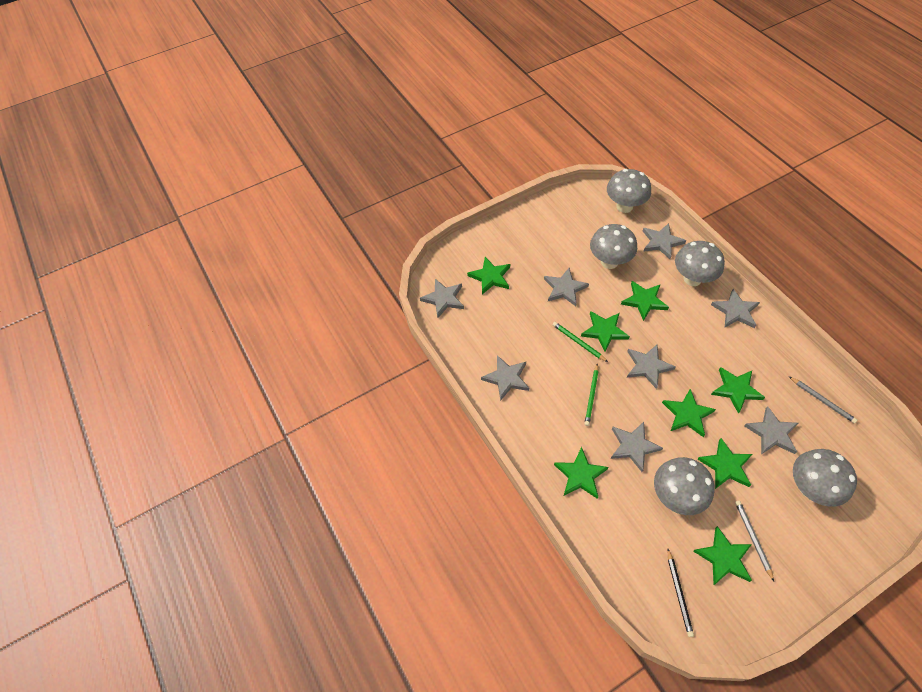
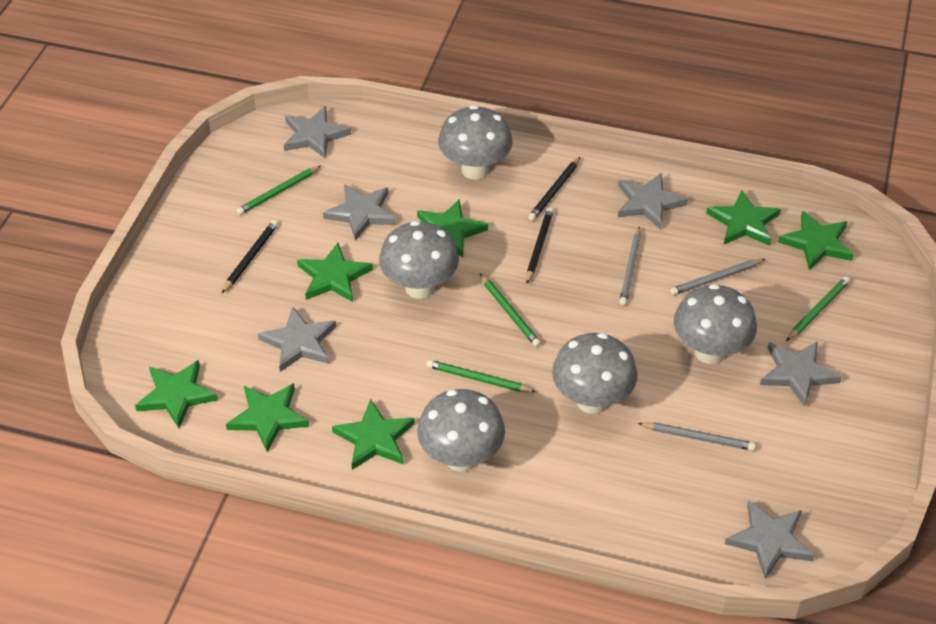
black pencil: [667,549,694,637] = 1 -> [222,220,278,293] [526,207,554,284] [528,157,580,221] = 3
green pencil: [553,322,608,362] [584,363,599,426] = 2 -> [236,165,322,215] [427,360,536,392] [480,274,541,347] [786,277,850,341] = 4
green star: [467,257,510,294] [554,447,608,499] [581,311,630,352] [621,281,669,321] [662,389,716,437] [693,526,752,585] [697,438,752,489] [711,367,765,414] = 8 -> [135,360,218,428] [226,383,309,452] [297,243,373,302] [332,399,415,470] [417,199,488,258] [706,190,781,246] [778,211,853,270] = 7
grey pencil: [735,500,774,581] [790,377,857,424] = 2 -> [619,226,641,305] [638,422,756,451] [670,259,765,295] = 3
grey star: [420,279,464,318] [481,355,529,400] [544,268,589,306] [611,422,663,472] [627,345,676,389] [643,223,686,259] [711,289,760,328] [744,406,798,454] = 8 -> [258,307,336,372] [284,106,351,159] [323,184,396,241] [618,173,688,230] [725,500,814,579] [760,341,841,407] = 6

